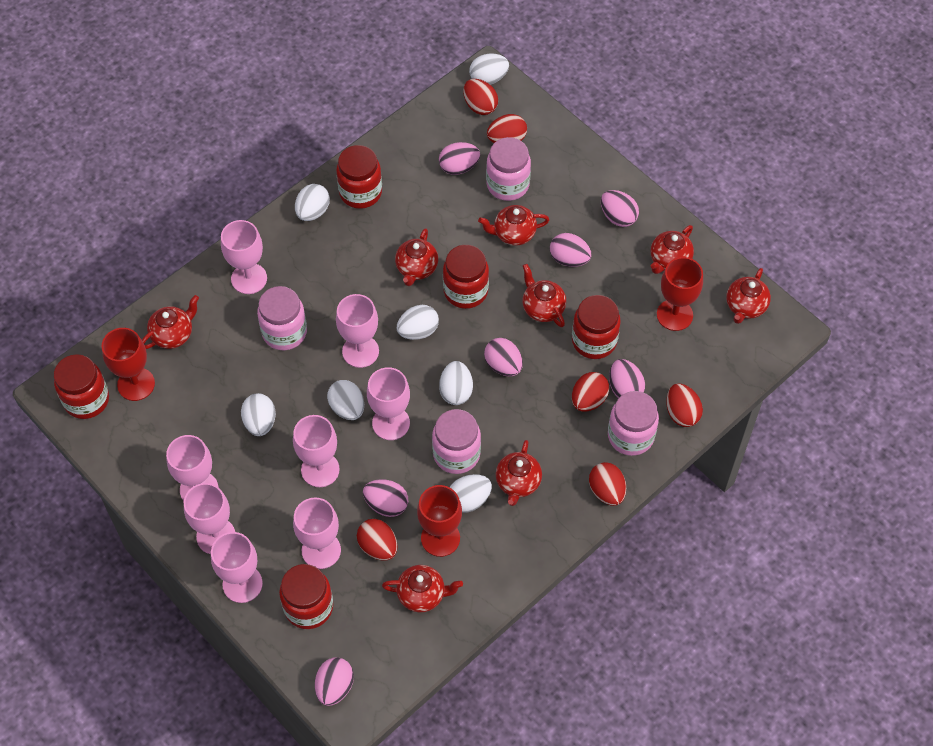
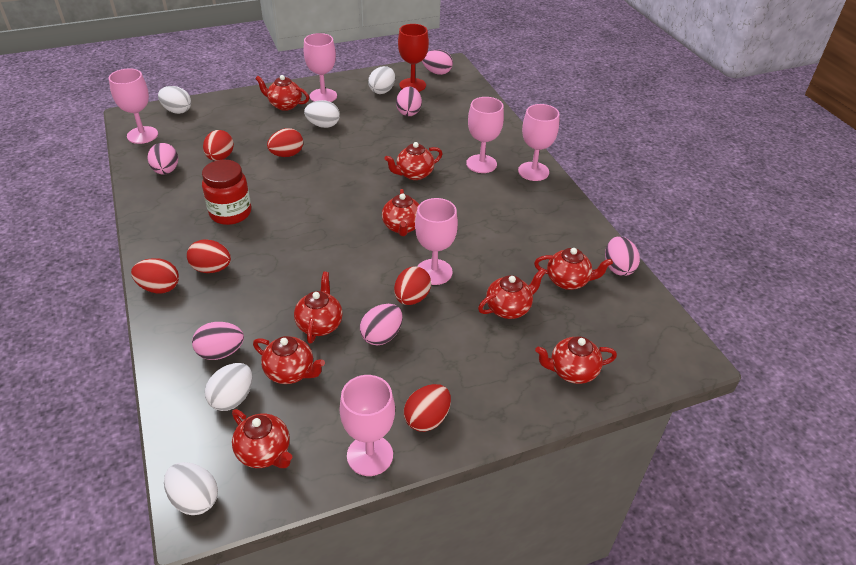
pink egg: [315,657,354,706] [363,479,408,517] [439,142,480,175] [484,338,523,376] [550,233,592,267] [601,190,639,227] [609,359,645,398] = 7 -> [148,143,178,174] [192,322,244,360] [360,304,402,345] [396,87,422,116] [422,49,453,75] [605,236,640,276] = 6
pink goblet: [166,435,218,501] [184,483,235,554] [211,532,263,603] [221,220,267,294] [293,415,340,487] [293,497,341,569] [336,294,379,368] [367,367,410,440] = 8 -> [109,68,158,144] [304,33,337,102] [339,375,395,476] [415,198,458,285] [466,97,504,173] [518,104,559,181] = 6
pink jar: [257,286,307,350] [432,409,481,474] [486,137,531,201] [608,391,659,456] = 4 -> none = 0
red goblet: [102,328,155,401] [417,485,462,557] [657,257,703,331] = 3 -> [398,24,429,92] = 1
red jar: [54,354,109,419] [279,564,333,629] [336,145,382,209] [443,245,489,309] [572,295,621,359] = 5 -> [202,160,251,225] = 1
red teapot: [142,295,199,349] [382,565,463,613] [395,228,438,286] [478,205,549,246] [496,440,542,506] [523,264,566,327] [650,225,694,274] [726,268,771,324] = 8 -> [232,409,292,468] [253,336,325,384] [255,75,309,111] [294,272,343,344] [382,189,419,236] [384,142,442,180] [478,269,546,319] [534,248,613,290] [535,336,617,384] = 9
white egg: [241,393,276,436] [295,184,330,221] [327,380,364,420] [397,305,439,340] [439,361,473,405] [450,474,492,513] [469,54,509,85] = 7 -> [158,86,191,114] [164,462,218,515] [205,363,253,411] [304,100,340,128] [368,66,395,94] = 5

